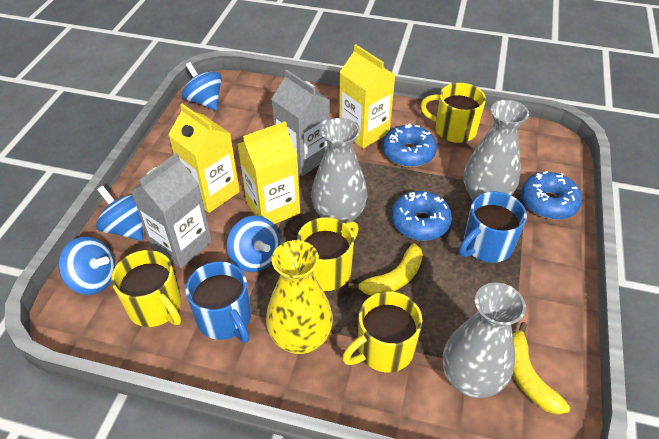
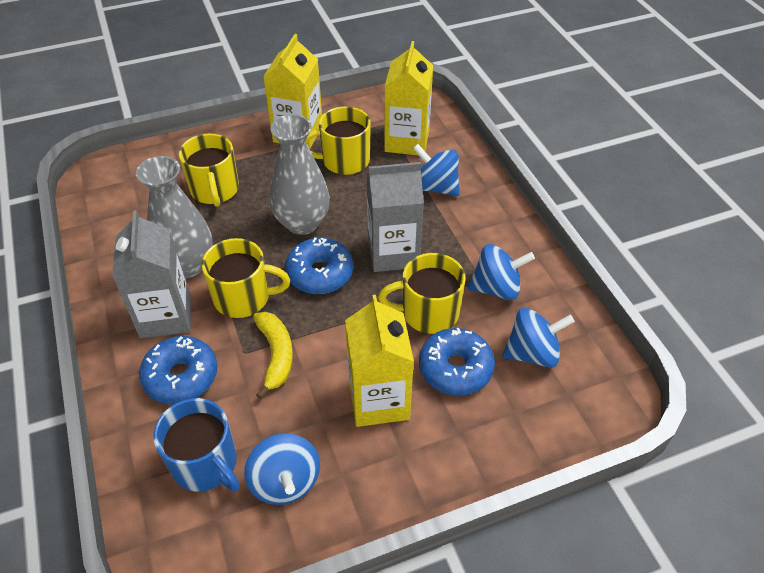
blue mug: [185,261,251,343] [459,192,527,263] = 2 -> [153,398,240,492] = 1
grey vase: [311,118,368,223] [442,283,526,398] [464,100,529,201] = 3 -> [136,156,213,278] [269,114,330,235] = 2
yellow banana: [348,243,423,296] [513,322,570,414] = 2 -> [253,312,293,399] = 1
yellow vase: [266,240,333,354] = 1 -> none = 0

